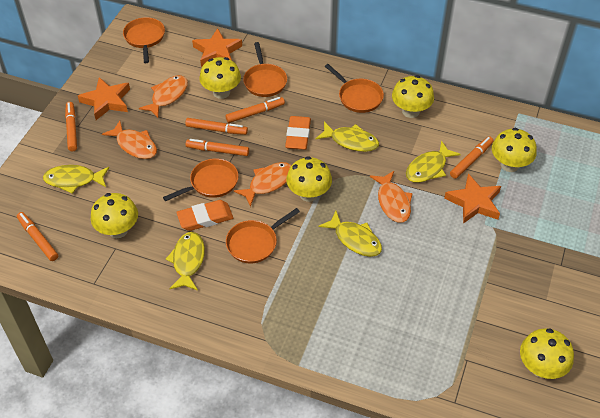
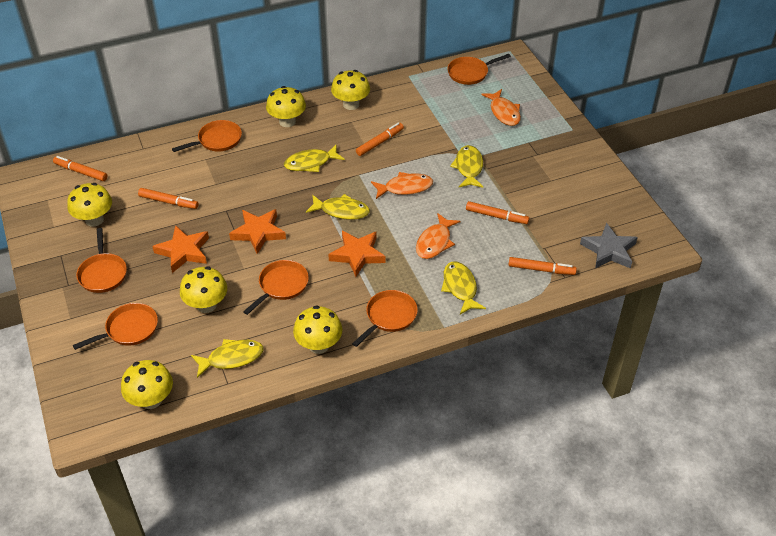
grey star: none = 0 -> [580,223,638,269] = 1
orange eraser: [176,200,233,231] [285,116,311,150] = 2 -> none = 0
orange fish: [102,121,157,159] [139,75,188,118] [234,162,292,207] [370,171,413,223] = 4 -> [371,172,433,199] [416,213,460,259] [481,89,521,126] = 3
orange marker: [17,212,58,261] [65,102,77,151] [185,118,248,135] [186,139,249,156] [226,97,285,123] [450,136,493,179] = 6 -> [53,156,107,181] [138,188,198,209] [356,123,404,156] [466,201,529,224] [509,257,577,275] = 5
orange pan: [123,17,165,63] [163,158,239,201] [226,208,300,263] [243,42,287,97] [325,64,384,113] = 5 -> [73,303,158,350] [76,228,127,293] [172,120,242,152] [243,260,309,315] [352,290,418,347] [448,54,511,85] = 6

